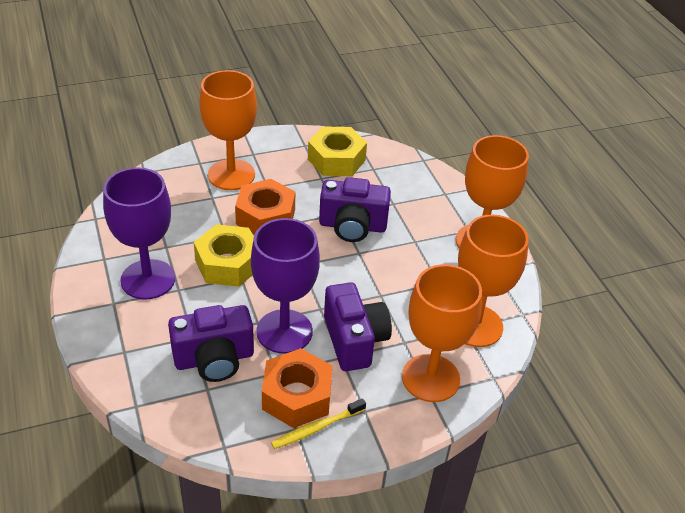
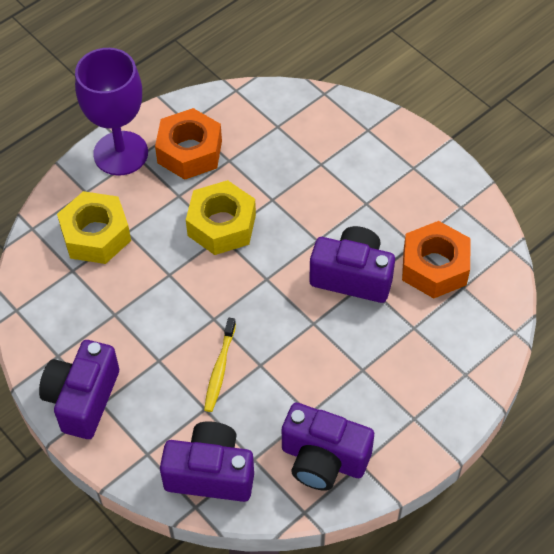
orange goblet: [199,70,257,190] [402,264,482,402] [456,135,529,248] [458,215,529,347] = 4 -> none = 0
purple camera: [168,305,254,382] [319,177,391,242] [324,282,392,371] = 3 -> [39,340,119,439] [160,421,254,502] [282,403,374,491] [309,226,395,303] = 4
purple goblet: [103,167,175,300] [251,218,320,354] = 2 -> [75,48,148,176] = 1

